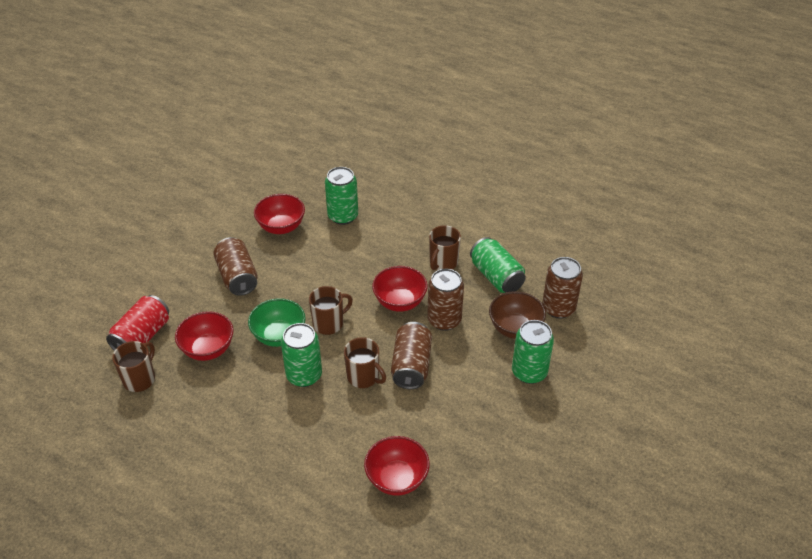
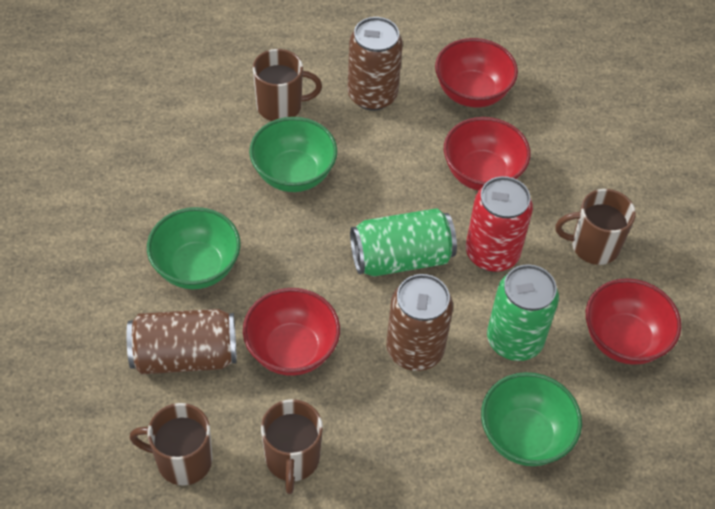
brown bowl: [489,291,546,339] = 1 -> none = 0
brown can: [213,237,258,296] [391,322,432,389] [427,268,464,331] [542,257,583,319] = 4 -> [127,309,237,374] [348,17,403,111] [386,274,453,371] = 3
green bowl: [248,298,306,347] = 1 -> [147,207,241,289] [249,117,337,192] [481,372,582,466] = 3
green can: [281,323,322,387] [325,167,358,225] [470,237,526,293] [512,320,554,384] = 4 -> [350,208,457,277] [487,264,559,361] = 2

